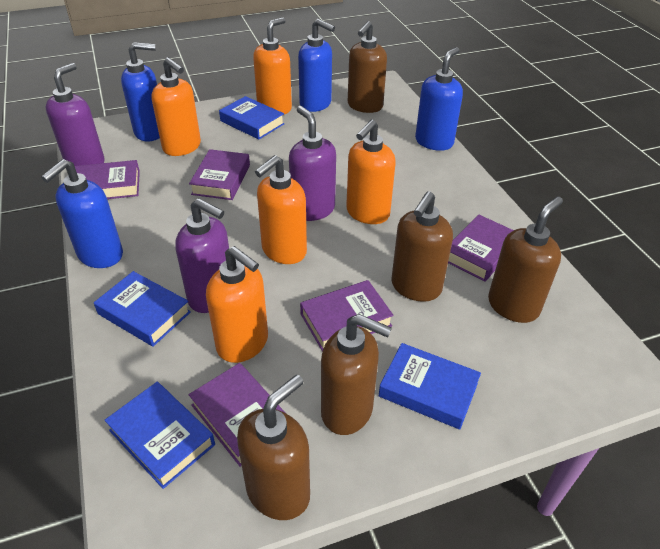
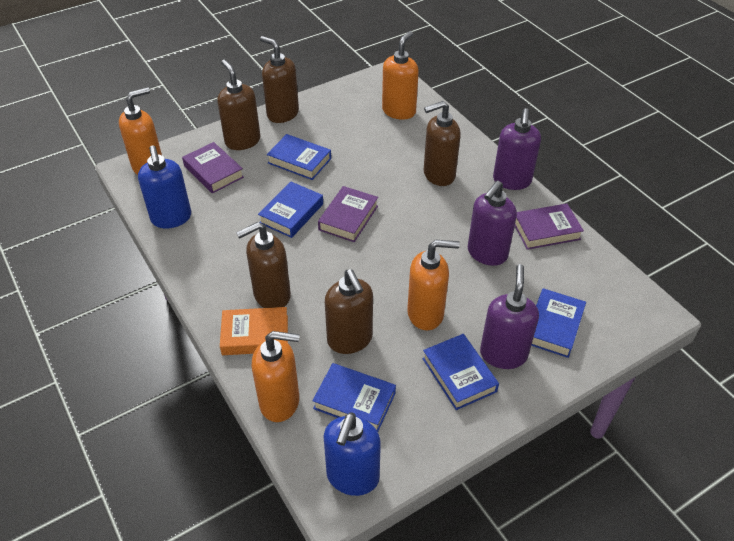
blue book: [94,271,191,347] [105,382,215,489] [219,96,284,139] [379,343,481,429] = 4 -> [258,182,323,238] [267,134,331,180] [312,363,396,432] [422,334,499,410] [531,288,586,358] = 5
blue soap dispenser: [41,159,123,268] [121,42,160,141] [298,19,335,112] [415,47,463,151] = 4 -> [138,145,191,229] [324,412,381,496] = 2
orange book: none = 0 -> [220,307,288,355] = 1
orange soap dispenser: [152,57,201,156] [206,246,268,363] [253,17,292,115] [255,155,307,264] [346,120,396,224] = 5 -> [119,87,162,175] [251,331,300,422] [382,31,419,120] [407,240,460,330] = 4
purple book: [75,160,140,199] [189,149,250,200] [189,363,285,467] [300,280,394,352] [448,215,514,282] = 5 -> [182,142,244,193] [318,186,378,242] [515,204,584,250] = 3

